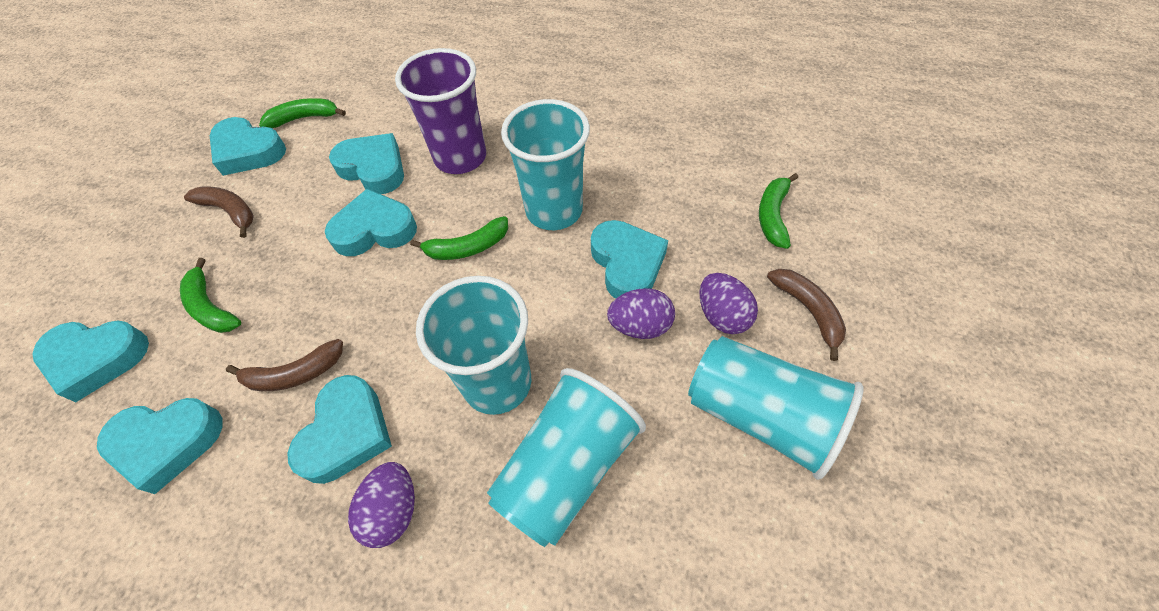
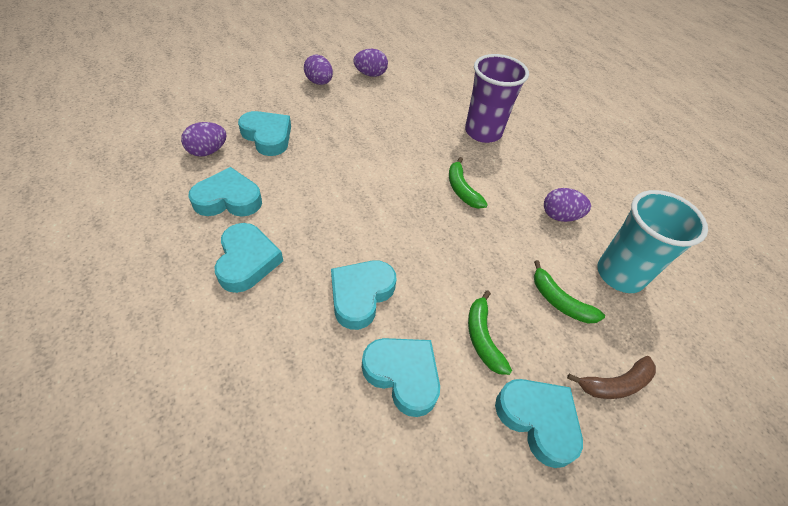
brown banana: [184,187,254,238] [226,339,343,391] [767,269,846,361] = 3 -> [567,356,656,399] = 1
green banana: [180,258,241,333] [259,98,346,128] [410,216,508,260] [759,173,798,249] = 4 -> [449,157,488,209] [468,290,512,375] [534,260,605,324] = 3
purple egg: [348,462,415,548] [607,289,675,339] [699,273,758,334] = 3 -> [181,122,227,157] [304,54,333,85] [353,49,388,77] [544,188,591,222] = 4
turquoise cup: [416,276,531,415] [487,368,646,547] [501,99,590,230] [688,336,864,480] = 4 -> [597,190,708,293] = 1
turquoise heart: [32,321,149,402] [97,398,222,494] [210,117,286,176] [287,375,392,484] [325,189,417,256] [329,133,404,194] [591,220,668,298] = 7 -> [189,167,262,216] [214,223,283,293] [238,111,291,156] [331,261,396,330] [362,338,440,417] [495,379,583,468] = 6

